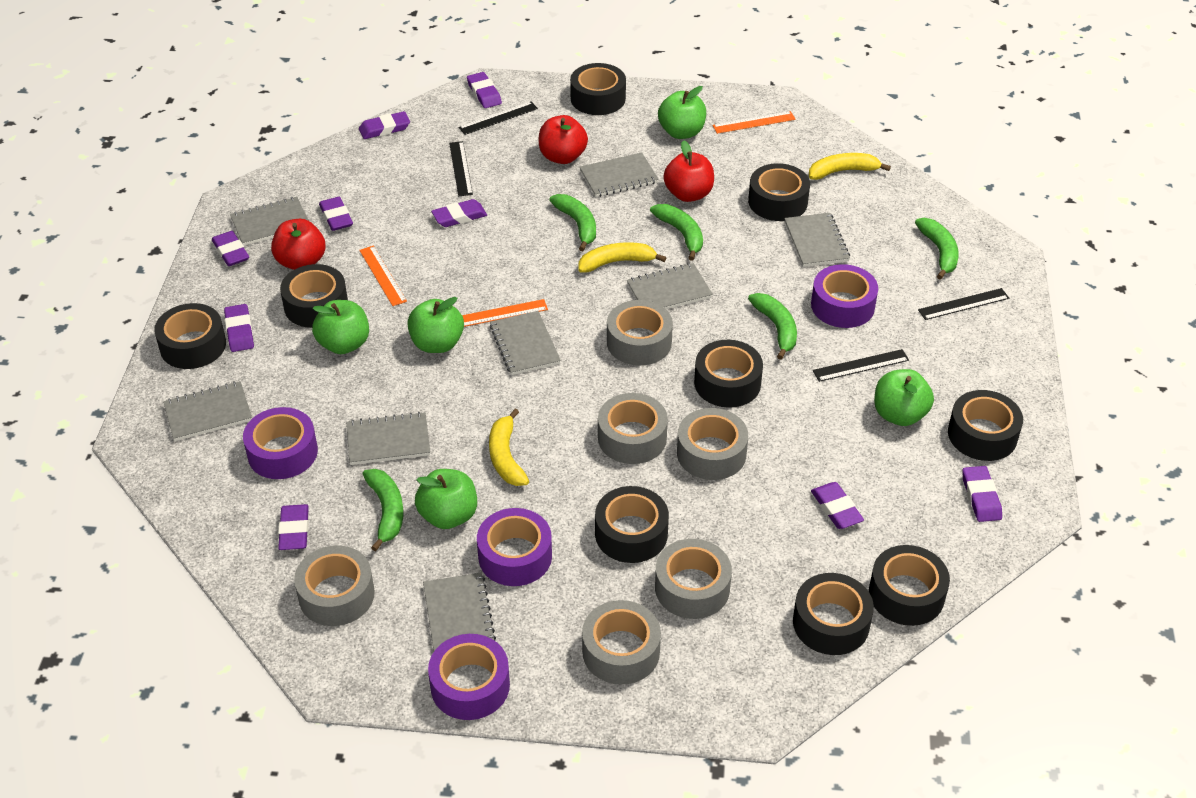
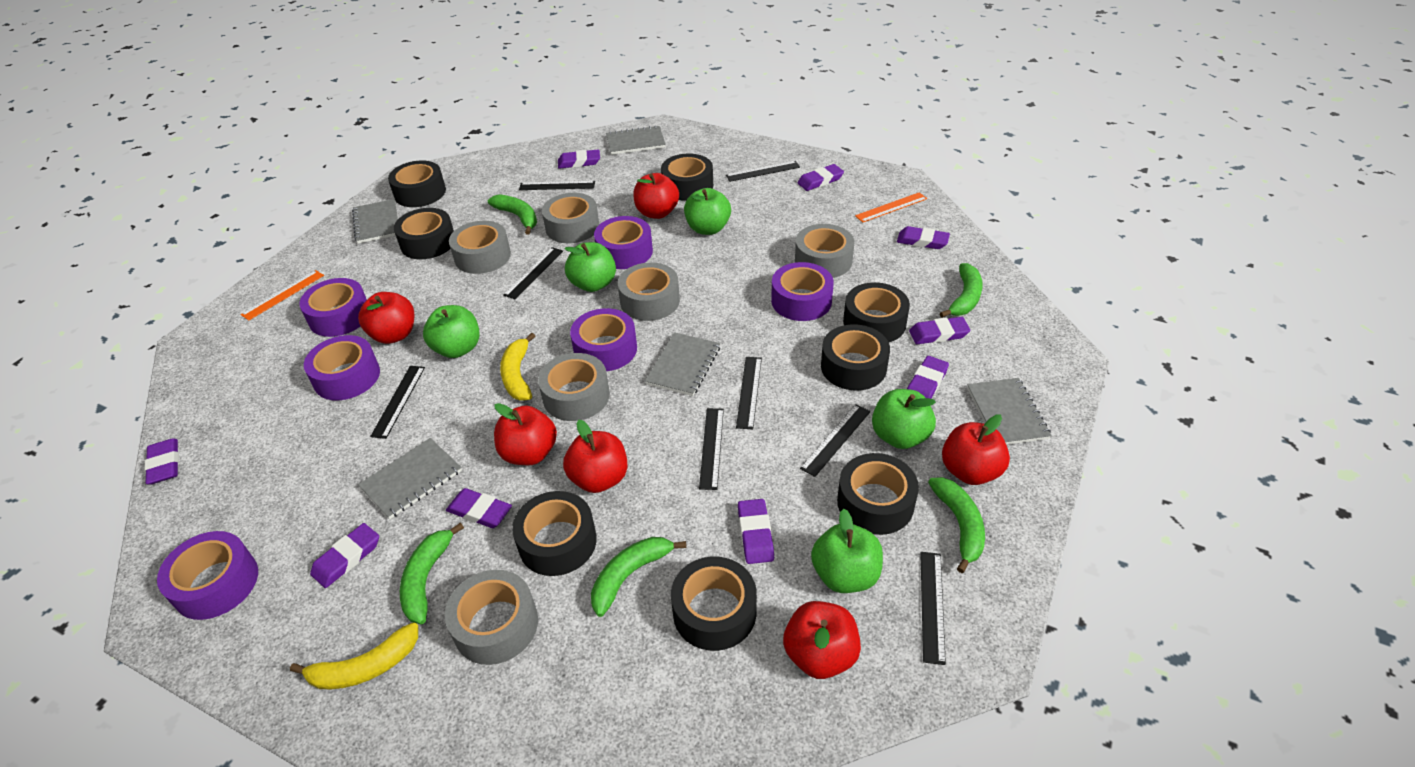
black ruler: [449,141,473,196] [458,102,538,135] [813,349,909,382] [918,288,1009,320] = 4 -> [370,366,425,439] [503,247,563,299] [519,181,595,190] [699,408,724,490] [726,161,800,182] [736,357,762,430] [800,404,870,477] [920,552,946,665] = 8
black tape: [154,303,226,369] [280,264,348,328] [570,63,626,115] [595,486,669,563] [694,340,763,408] [748,163,810,221] [793,573,874,655] [869,545,950,626] [948,390,1023,461] = 9 -> [388,161,446,207] [394,208,454,259] [512,491,597,576] [661,153,713,201] [671,557,757,651] [821,324,890,391] [837,453,919,535] [843,282,910,342] = 8
grey notebook: [163,381,252,441] [230,197,309,246] [346,412,430,465] [423,573,496,651] [490,311,561,375] [580,152,659,197] [627,263,713,309] [784,213,850,267] = 8 -> [352,199,398,244] [358,438,462,519] [606,125,666,155] [645,332,720,396] [967,378,1052,445] = 5
orange ruler: [359,246,407,306] [462,299,548,327] [712,111,796,134] = 3 -> [240,270,324,321] [855,192,927,223] = 2
purple tape: [243,407,318,479] [428,634,510,720] [477,508,552,586] [811,264,878,328] = 4 -> [157,531,258,620] [299,278,367,337] [304,335,380,400] [570,308,637,371] [594,216,653,269] [771,262,834,321] = 6
red apple: [271,219,326,270] [539,115,588,164] [663,140,714,202] = 3 -> [358,292,414,344] [494,403,557,465] [563,420,628,493] [633,173,679,219] [783,601,861,679] [942,415,1010,485] = 6
yellow banana: [489,409,529,486] [578,242,666,273] [809,153,891,180] = 3 -> [290,622,418,689] [500,333,535,401] = 2

